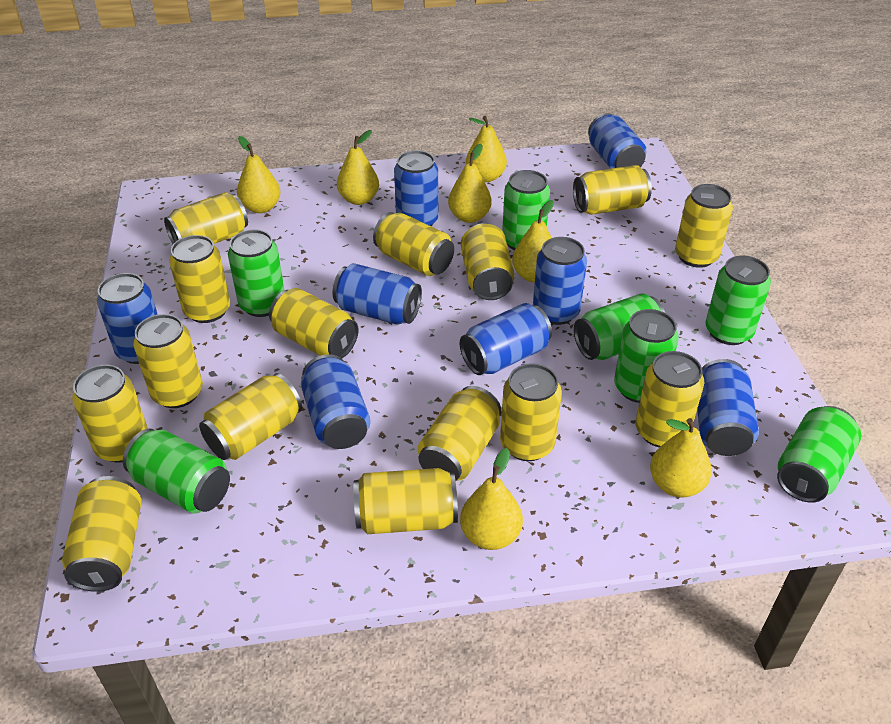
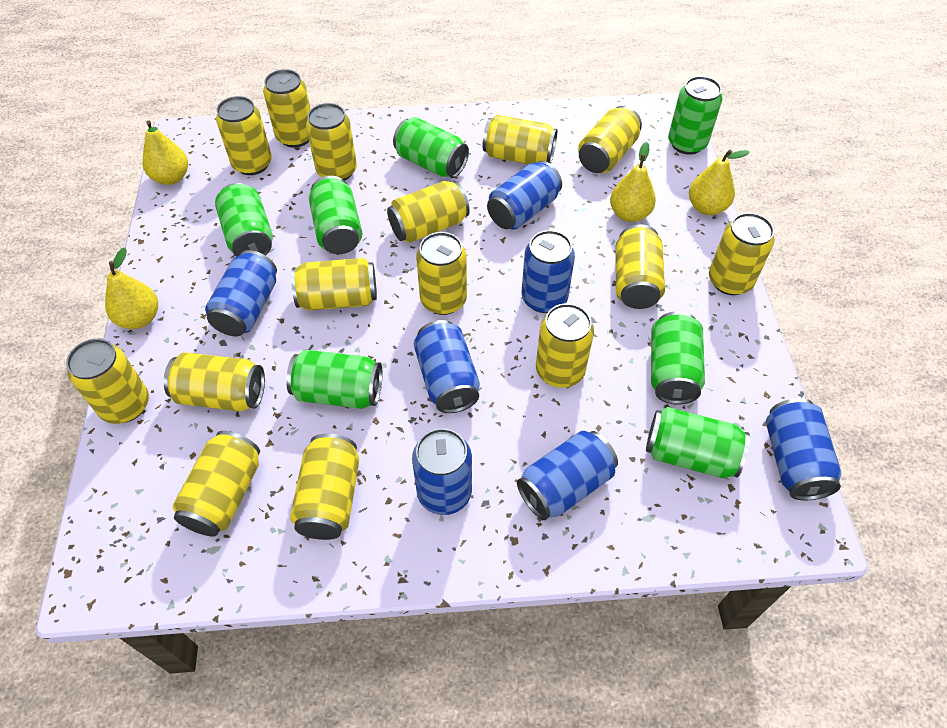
blue can: [97,273,158,364] [301,354,371,449] [333,263,422,325] [394,150,439,226] [460,303,552,375] [533,237,587,325] [588,113,646,169] [697,359,759,456] = 8 -> [205,250,277,336] [412,428,472,515] [414,320,480,413] [487,161,562,230] [517,431,618,520] [522,230,575,313] [766,398,842,500] = 7
yellow pear: [237,136,281,213] [337,130,379,205] [448,144,492,223] [460,448,523,550] [466,116,507,182] [512,200,554,283] [650,418,712,498] = 7 -> [105,248,158,329] [142,121,188,185] [610,142,656,222] [689,150,750,215] = 4

